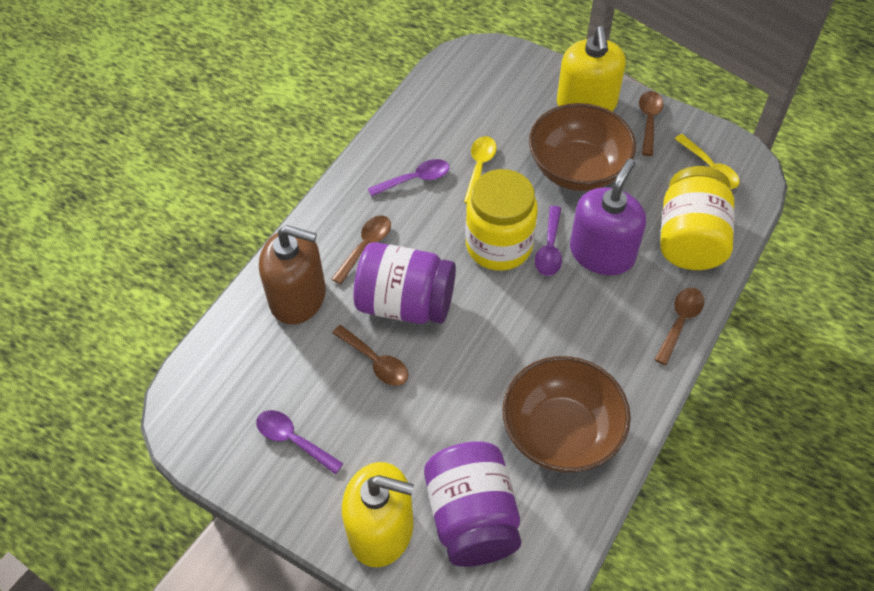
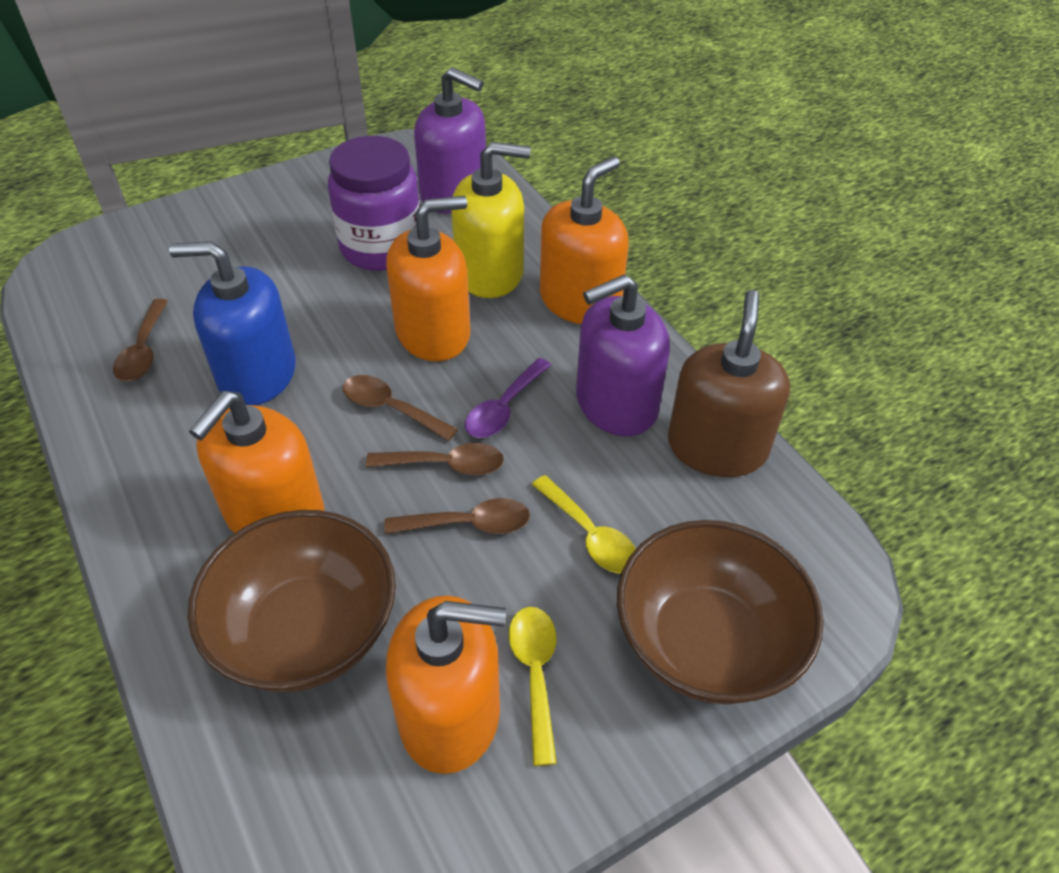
blue soap dispenser: none = 0 -> [169,241,296,405] = 1
orange soap dispenser: none = 0 -> [189,391,324,533] [386,196,470,361] [386,595,506,774] [540,156,629,324] = 4
purple jar: [354,242,456,324] [424,441,521,567] = 2 -> [328,136,420,271] = 1
purple soap dispenser: [570,159,646,275] = 1 -> [414,67,486,214] [576,274,670,436] = 2
purple spoon: [256,410,344,474] [368,159,450,197] [535,206,562,276] = 3 -> [465,358,551,438] = 1
yellow jar: [465,169,538,271] [660,166,734,270] = 2 -> none = 0
yellow soap dispenser: [342,462,414,567] [557,26,626,111] = 2 -> [451,142,531,298] = 1

